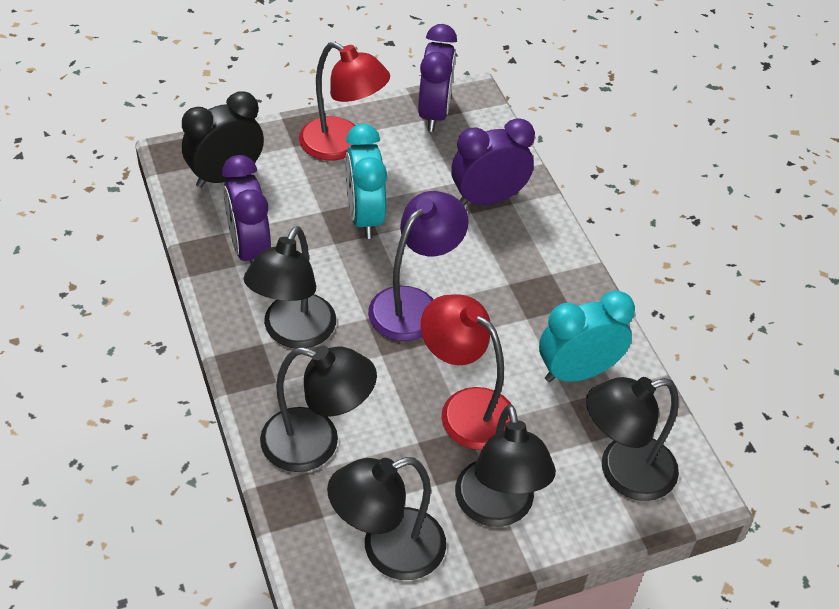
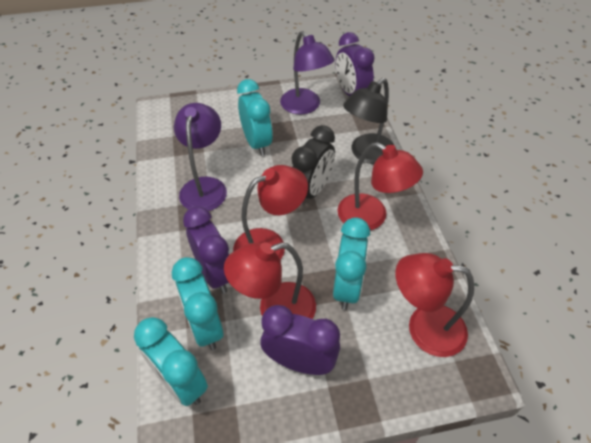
black lamp: [244,226,336,348] [260,346,377,472] [327,457,446,580] [455,404,556,527] [586,377,679,501] = 5 -> [343,78,394,164] = 1
purple lamp: [368,191,469,341] = 1 -> [174,103,227,211] [280,31,335,115] = 2
red lamp: [299,42,390,160] [421,294,512,450] = 2 -> [224,242,316,319] [233,165,308,260] [338,142,423,230] [395,253,474,357] = 4
turquoise clock: [345,124,387,239] [539,291,635,382] = 2 -> [134,317,208,406] [172,257,224,350] [237,79,273,156] [333,217,370,310] = 4

